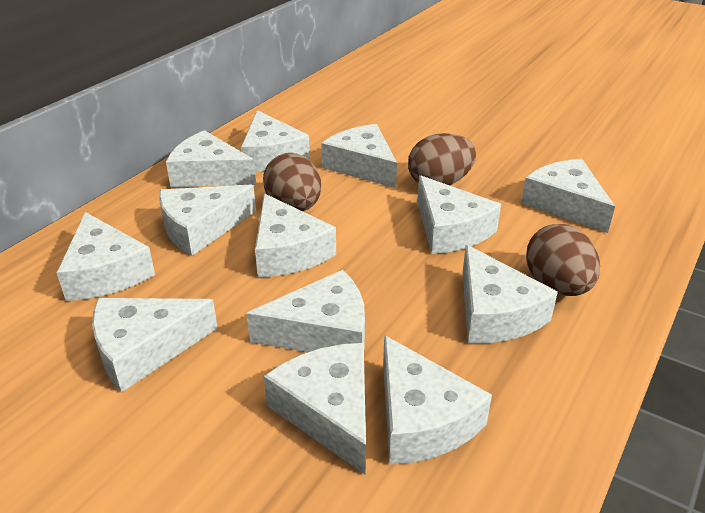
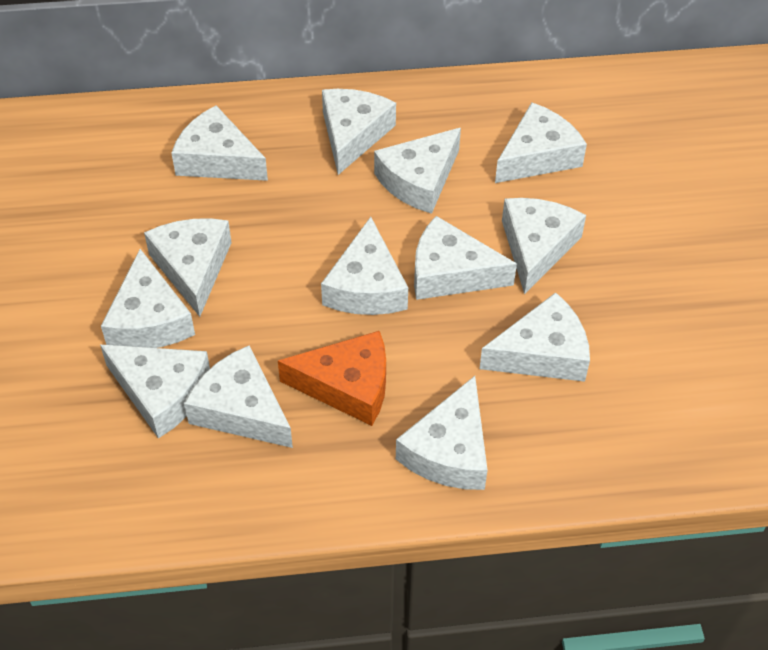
brown egg: [263,153,321,211] [408,133,476,185] [526,224,600,296] = 3 -> none = 0
orange cheese: none = 0 -> [278,331,386,426] = 1

